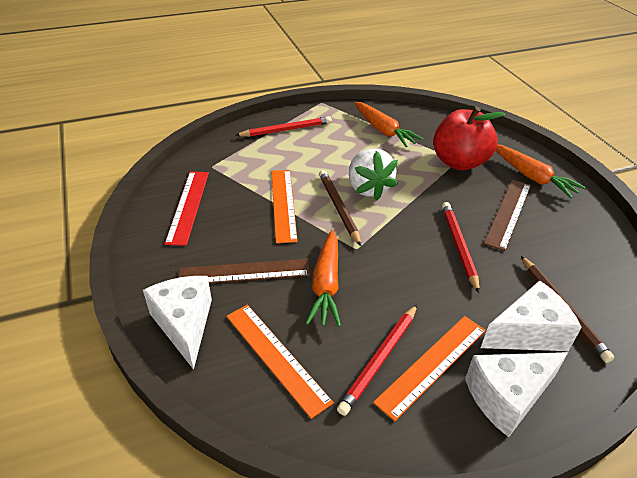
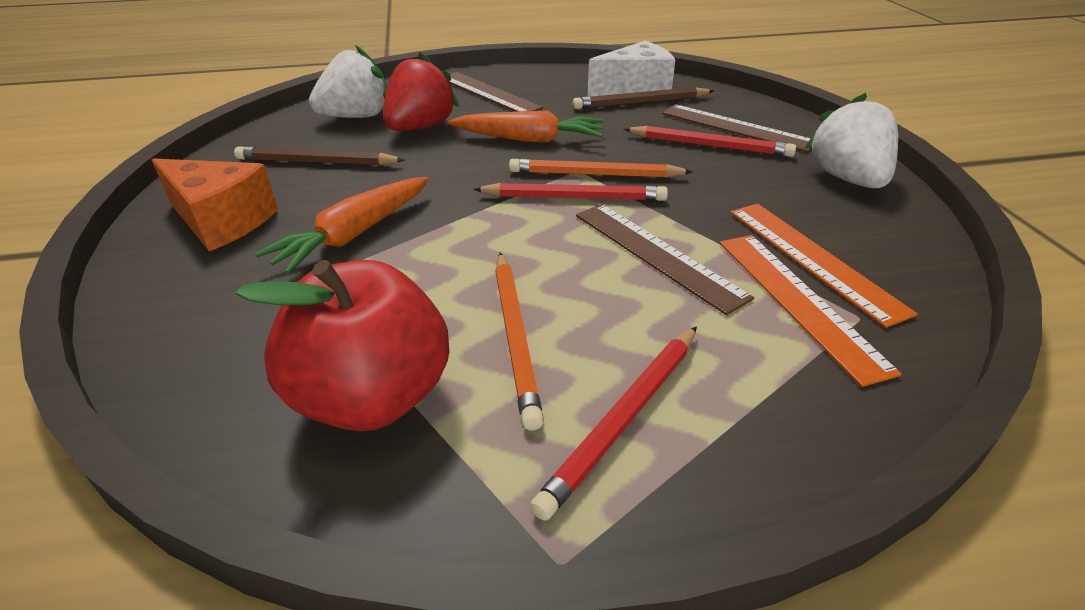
brown ruler: [179,259,310,284] [484,180,531,251] = 2 -> [449,72,543,112] [576,204,754,315] [662,104,812,152] = 3
orange carrot: [306,230,341,327] [354,102,424,147] [496,144,586,198] = 3 -> [255,177,429,274] [448,110,604,143] = 2
orange cheese: none = 0 -> [152,158,278,251] = 1
orange pencil: none = 0 -> [495,253,544,431] [509,159,693,178] = 2
orange ruler: [226,305,334,419] [271,170,298,243] [373,316,486,421] = 3 -> [720,235,902,387] [730,204,918,328] = 2
red ruler: [165,171,209,246] = 1 -> none = 0
red strawberry: none = 0 -> [383,52,459,131] = 1
white cheese: [143,276,212,370] [465,352,568,437] [481,280,582,351] = 3 -> [588,41,676,97] = 1
white strawberry: [349,149,398,200] = 1 -> [309,45,387,118] [805,93,898,188] = 2

